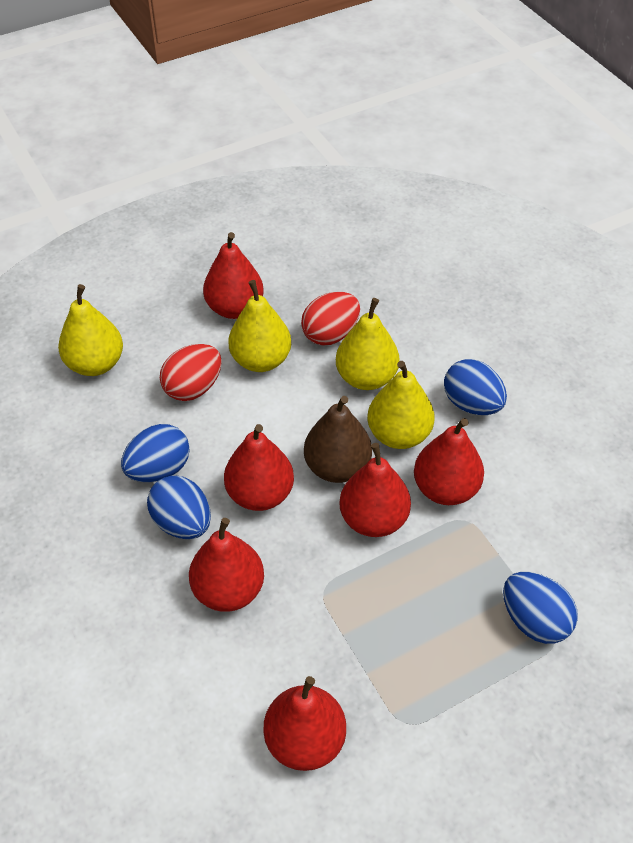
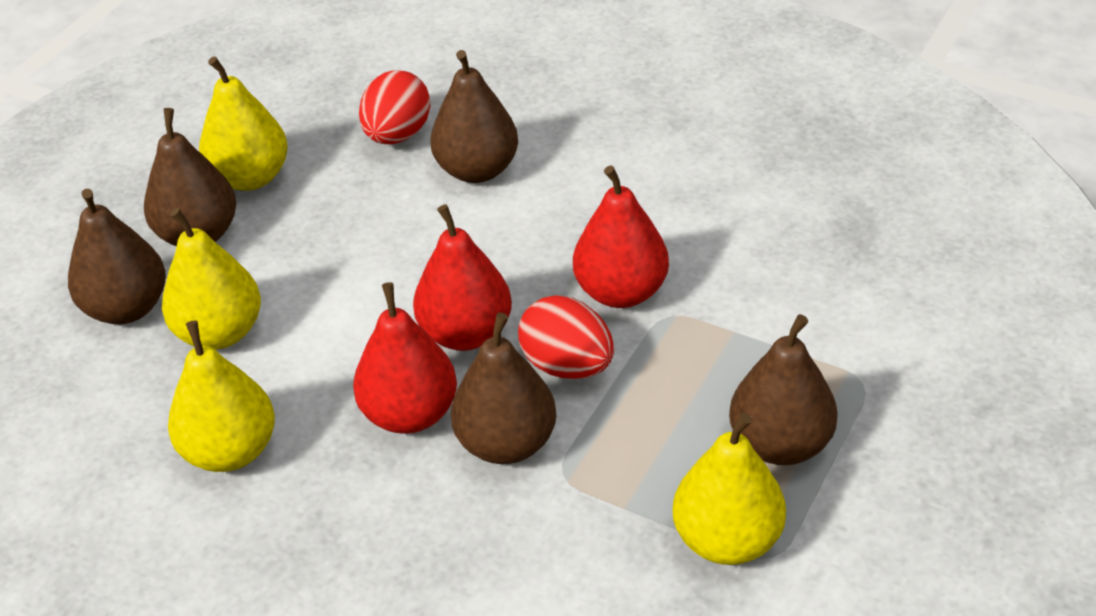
blue egg: [121,424,190,482] [147,475,211,539] [444,359,507,415] [503,572,578,644] = 4 -> none = 0
brown pear: [304,396,372,483] = 1 -> [68,189,166,325] [144,108,236,246] [430,50,518,183] [451,313,557,464] [729,314,838,465] = 5
red pear: [189,518,264,612] [203,232,264,319] [224,424,294,511] [264,676,346,771] [339,443,411,537] [414,418,484,505] = 6 -> [353,282,457,434] [413,204,512,351] [573,166,669,308] = 3

